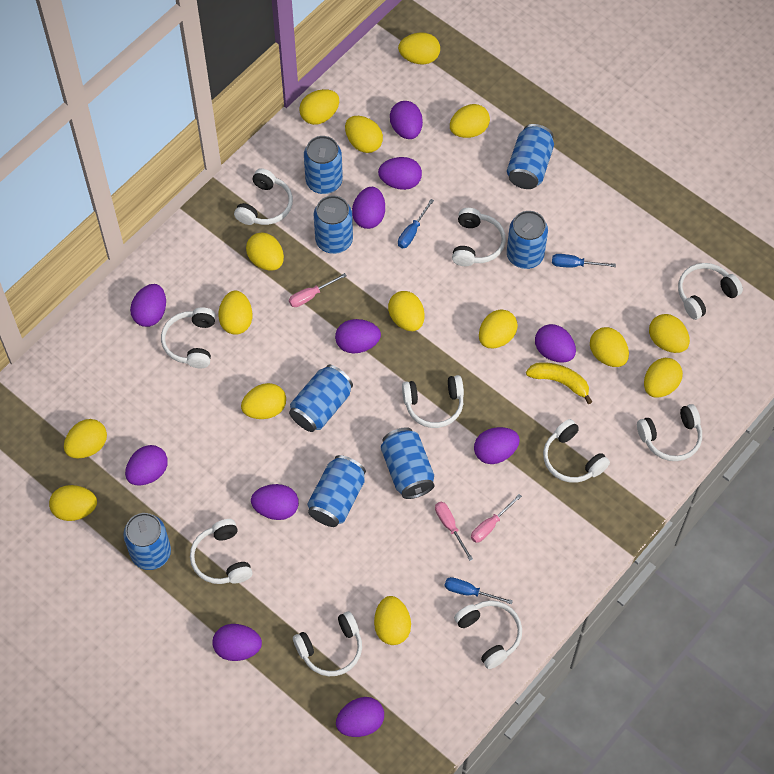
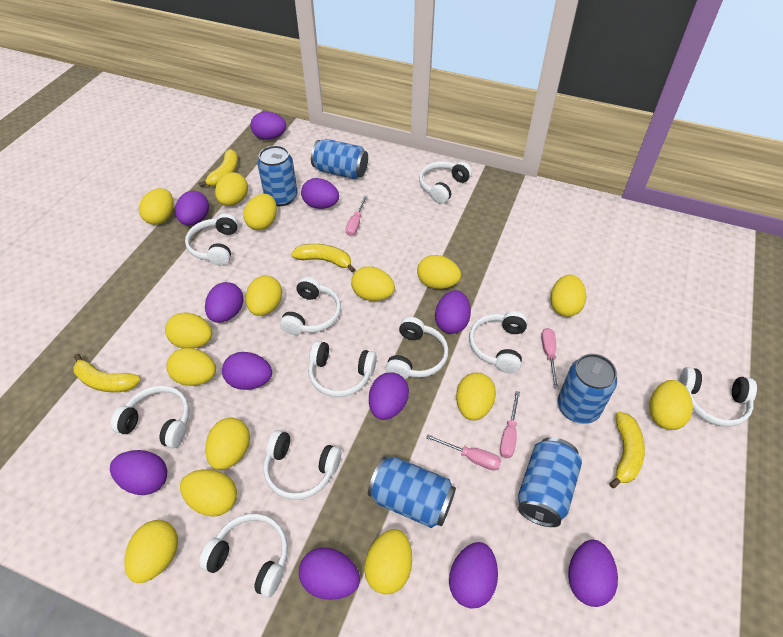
blue can: [123,513,171,570] [289,365,353,432] [304,136,343,194] [307,455,366,527] [314,195,353,254] [381,427,435,499] [507,124,554,189] [507,211,548,269] = 8 -> [257,145,298,206] [311,139,368,179] [368,457,456,528] [518,437,582,527] [558,354,617,424] = 5
blue screwdriver: [398,199,434,248] [445,577,513,604] [552,254,616,268] = 3 -> none = 0
pink screwdriver: [289,273,347,307] [435,502,473,561] [471,494,522,543] = 3 -> [346,195,367,236] [426,434,501,471] [500,391,520,458] [541,328,558,388] = 4
yellow banana: [526,362,592,404] = 1 -> [73,354,141,392] [199,149,238,187] [291,244,355,272] [609,412,645,488] = 4

